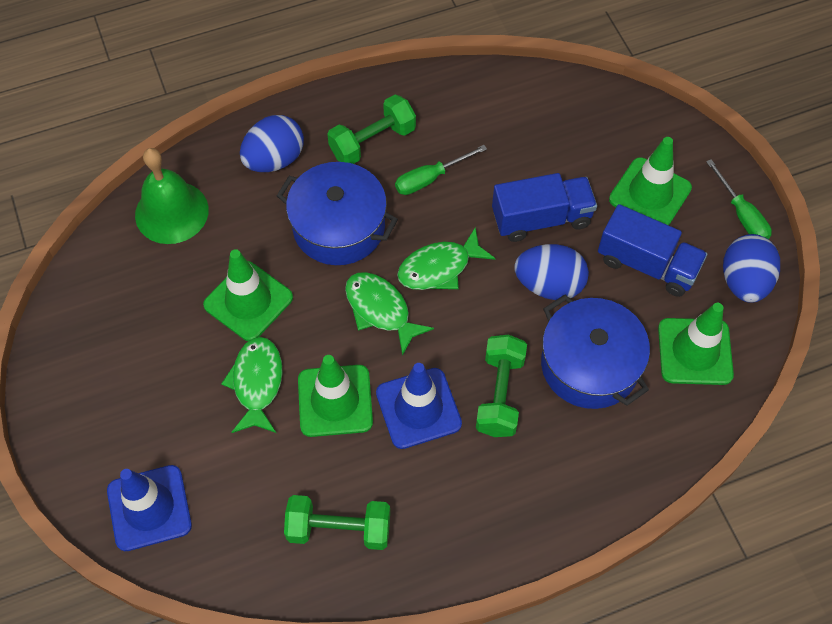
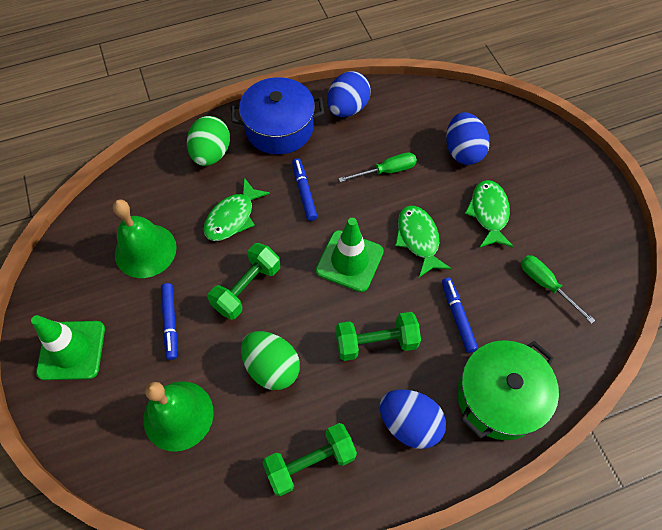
blue marker: none = 0 -> [161,283,177,360] [292,158,317,221] [442,278,478,353] = 3
blue pot: [277,162,398,265] [541,295,650,409] = 2 -> [231,77,324,154] = 1
blue traffic cone: [107,465,192,551] [376,363,462,449] = 2 -> none = 0
blue truck: [492,173,597,242] [598,204,708,297] = 2 -> none = 0
green bell: [135,148,209,244] = 1 -> [113,199,177,278] [143,381,214,452] = 2
green egg: none = 0 -> [187,116,230,166] [241,331,300,390] = 2
green pot: none = 0 -> [457,340,559,440] = 1
green traffic cone: [203,249,293,341] [298,355,373,437] [609,137,692,225] [658,303,734,385] = 4 -> [31,315,105,380] [316,218,384,292] = 2

